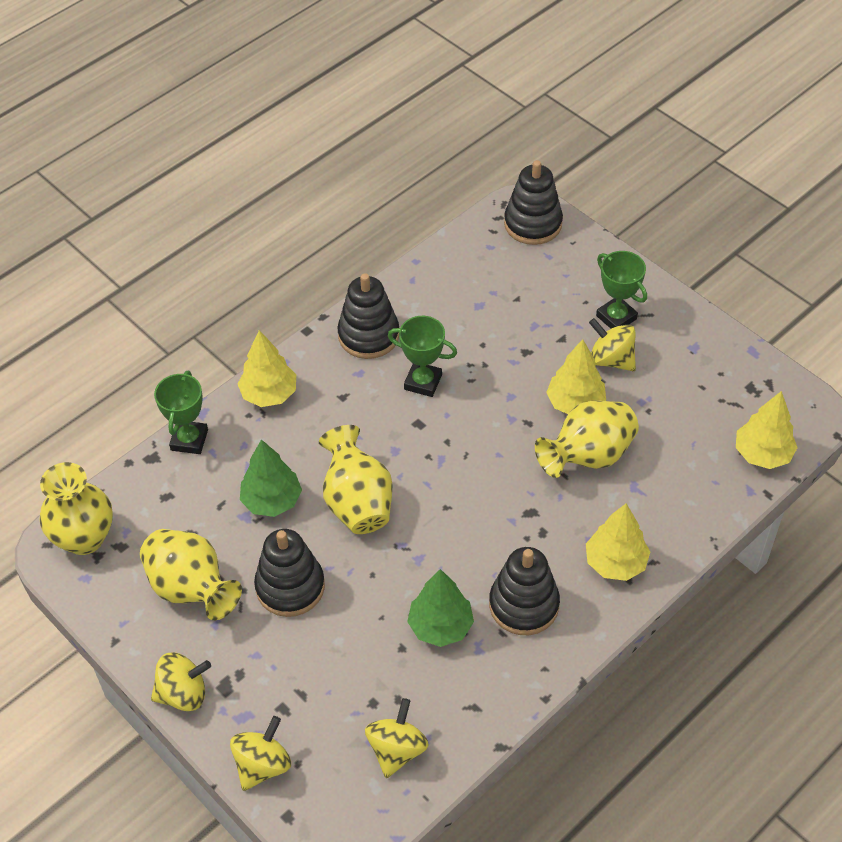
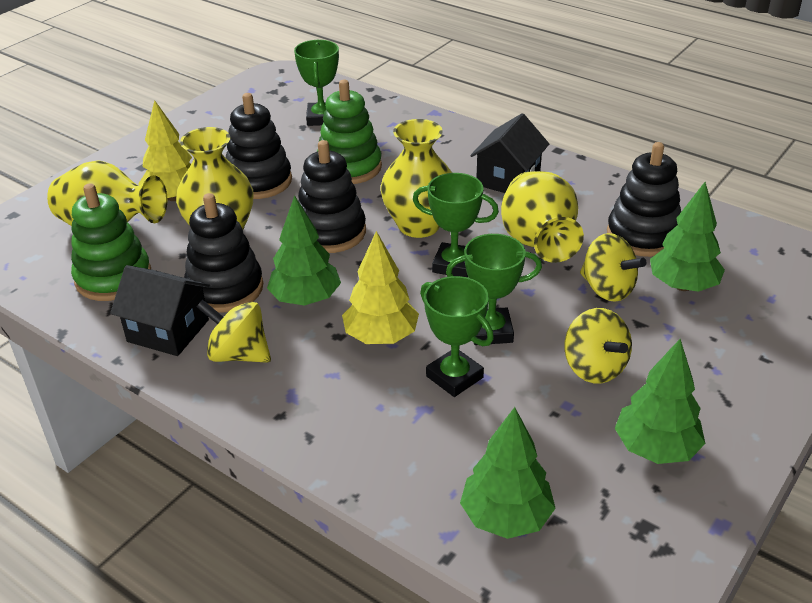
black house: none = 0 -> [110,265,210,356] [470,113,549,193] = 2
green stacking toy: none = 0 -> [71,183,151,301] [317,80,382,184] = 2
green tree: [240,439,302,517] [407,569,474,647] = 2 -> [267,195,341,306] [460,407,556,539] [615,339,706,464] [650,182,725,292] = 4
green trophy: [154,371,208,454] [388,316,457,397] [596,251,647,329] = 3 -> [294,40,339,126] [413,173,499,277] [420,276,494,397] [446,234,542,345] = 4
yellow spinning top: [151,652,211,711] [230,716,291,791] [365,698,429,778] [589,318,636,371] = 4 -> [197,300,271,363] [564,308,632,383] [580,233,647,302] = 3
yellow tree: [238,330,296,407] [546,339,606,414] [586,503,650,581] [736,391,798,469] = 4 -> [138,100,192,201] [342,231,419,344] = 2

